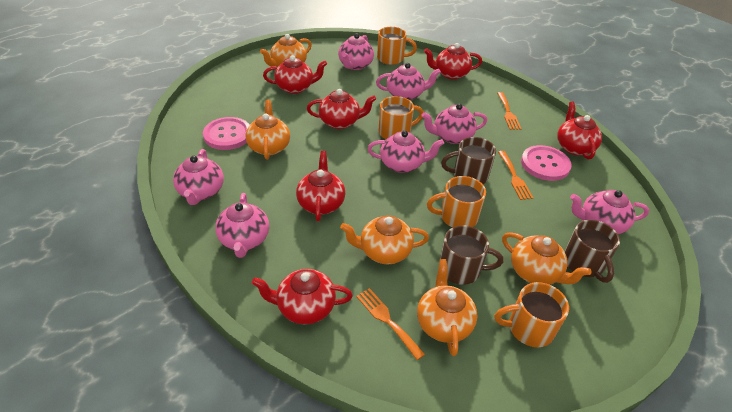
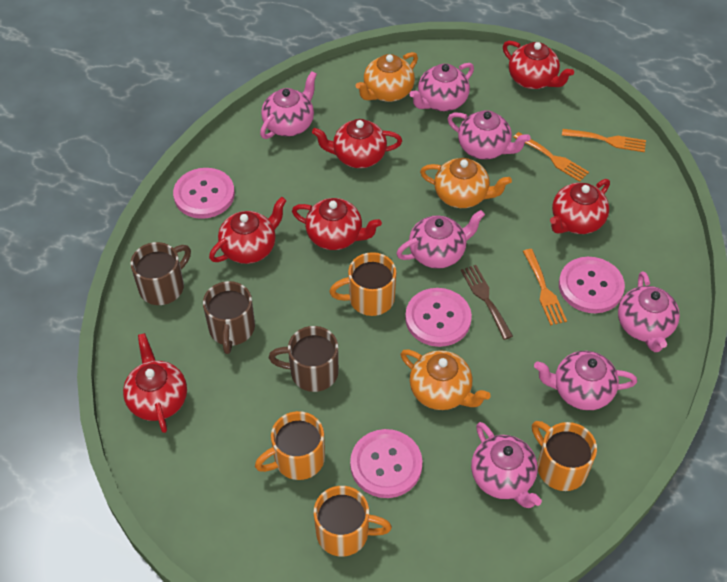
brown fork: none = 0 -> [461,265,513,340] = 1
orange teapot: [246,99,290,160] [260,34,312,67] [340,215,429,264] [417,259,478,356] [502,232,591,285] = 5 -> [356,52,418,102] [401,350,491,410] [420,158,512,208] = 3
pink button: [203,117,249,150] [521,145,572,181] = 2 -> [173,168,235,219] [350,429,422,498] [405,288,472,347] [559,257,625,313] = 4

